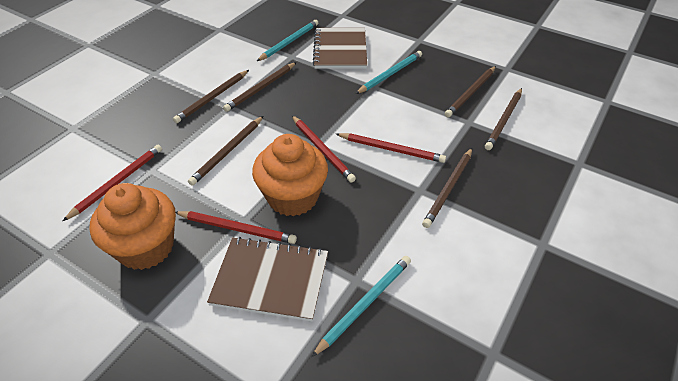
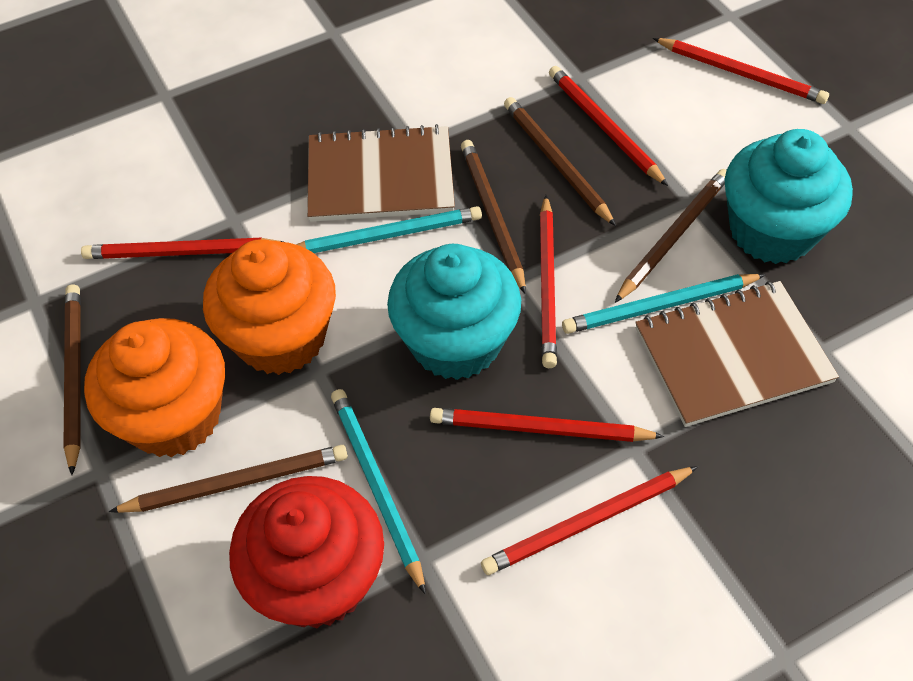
brown pencil: [173,70,249,123] [188,116,263,186] [223,62,297,112] [422,148,472,228] [445,66,496,117] [485,88,522,150] = 6 -> [63,284,81,475] [109,445,348,513] [461,140,526,294] [504,97,616,226] [615,169,726,303] = 5
red cupcake: none = 0 -> [229,476,384,628] = 1
red pencil: [63,145,162,221] [175,211,297,244] [292,115,356,183] [336,133,446,163] = 4 -> [81,238,283,259] [430,408,664,442] [481,466,698,575] [540,195,557,368] [549,66,668,186] [653,38,829,104] = 6
turquoise cupcake: none = 0 -> [387,244,521,380] [724,129,853,264] = 2

